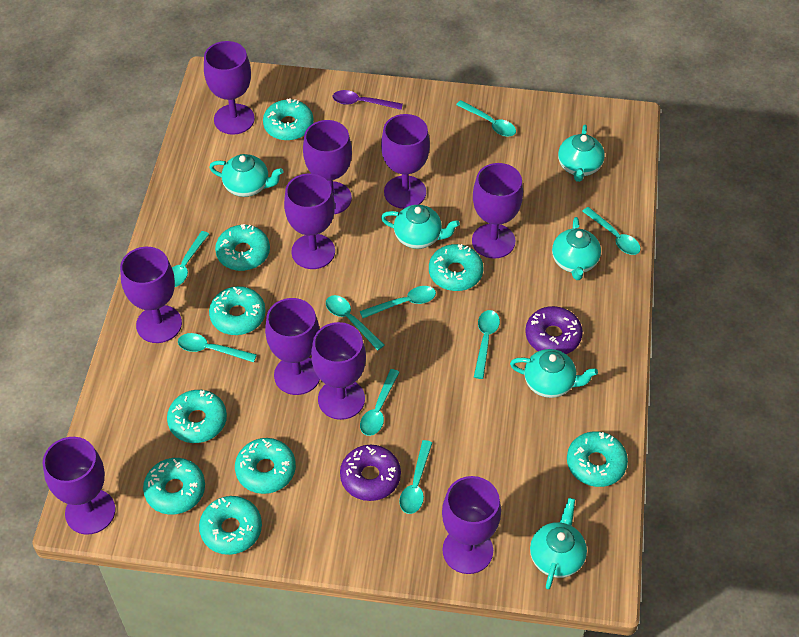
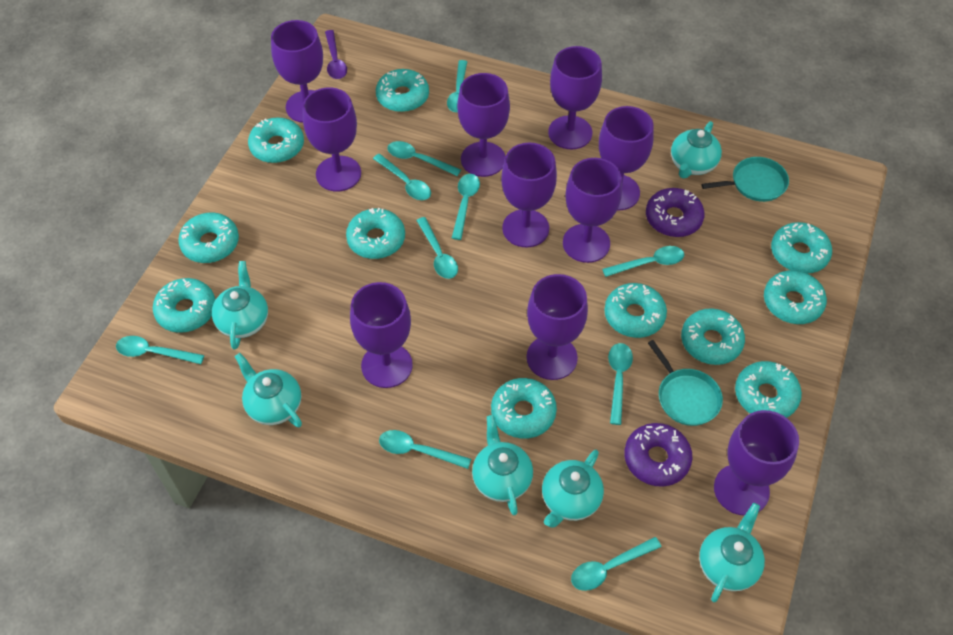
turquoise donut: [143,458,205,515] [167,390,227,443] [199,496,262,555] [209,286,266,335] [215,224,270,271] [235,438,296,494] [263,99,314,141] [429,244,483,291] [567,431,628,487] = 9 -> [153,278,215,333] [178,212,239,263] [248,117,304,163] [346,208,405,259] [376,69,429,112] [491,378,557,439] [604,283,667,338] [681,308,745,365] [735,361,802,418] [764,270,827,324] [771,222,832,273] = 11
turquoise pan: none = 0 -> [648,340,723,426] [701,157,789,202] = 2
turquoise spoon: [172,231,209,287] [178,333,257,362] [326,295,384,350] [360,286,436,318] [360,369,399,436] [399,440,432,514] [456,100,516,137] [474,310,500,379] [582,207,641,255] = 9 -> [116,336,204,364] [373,154,431,200] [379,430,471,469] [387,141,461,176] [416,217,458,279] [447,60,467,112] [452,174,480,240] [571,537,661,591] [602,246,684,277] [608,343,633,425] = 10

